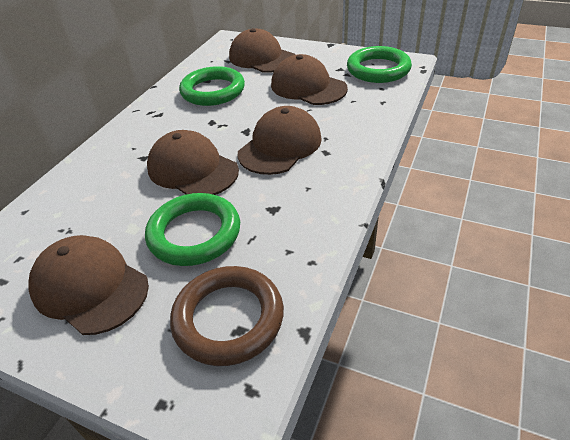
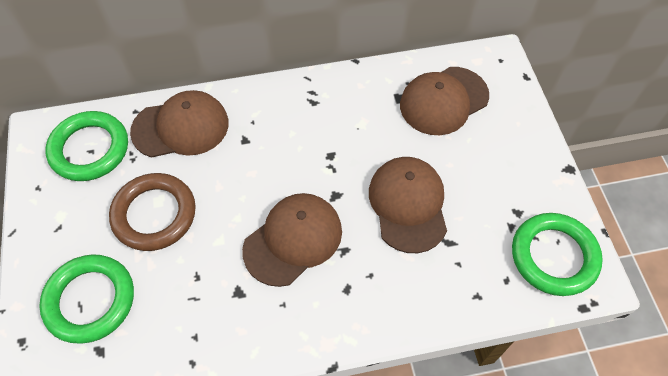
brown cap: [28,235,149,335] [147,130,239,195] [229,28,295,73] [238,106,322,175] [271,54,348,105] = 5 -> [130,90,229,158] [242,193,342,287] [369,157,447,253] [400,67,489,135] = 4

